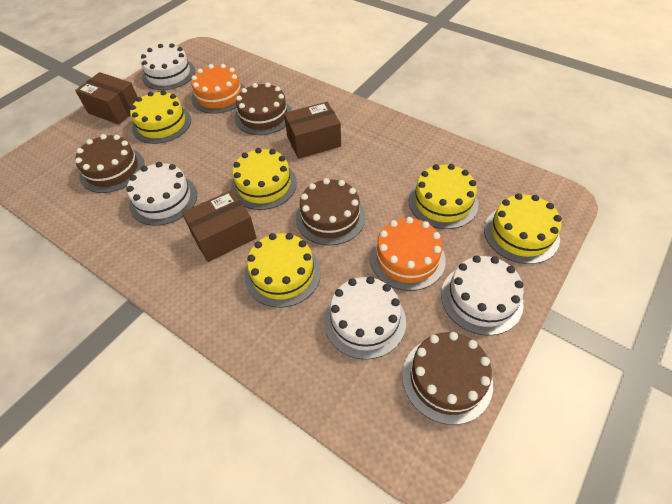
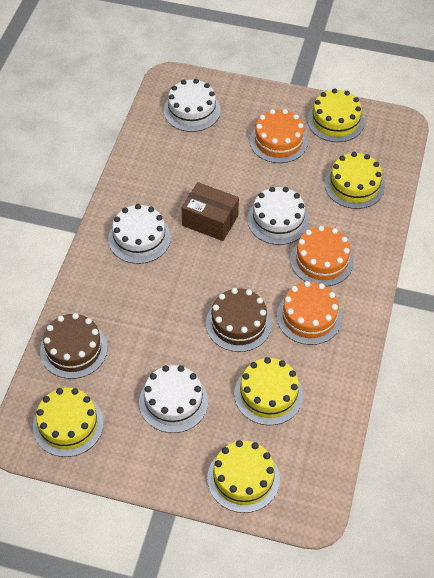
brown box: [75,72,137,125] [182,190,257,262] [284,102,341,159] = 3 -> [182,182,239,241] = 1
brown cake: [75,134,144,193] [235,82,292,135] [296,178,366,246] [402,332,493,425] = 4 -> [40,313,107,379] [206,288,272,352] = 2
orange cake: [191,64,245,114] [370,217,446,291] = 2 -> [250,109,308,163] [277,281,342,345] [290,226,354,286] = 3

